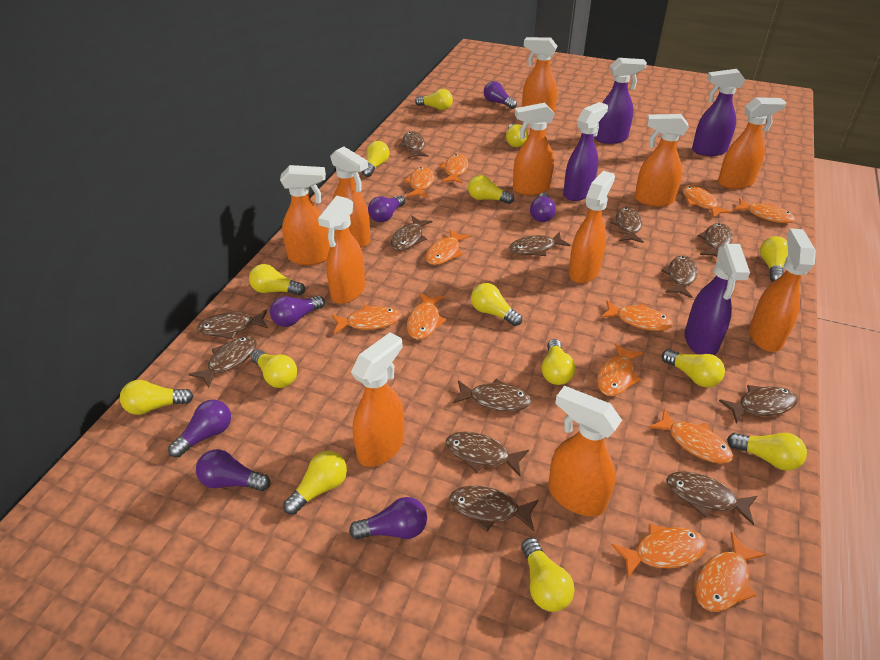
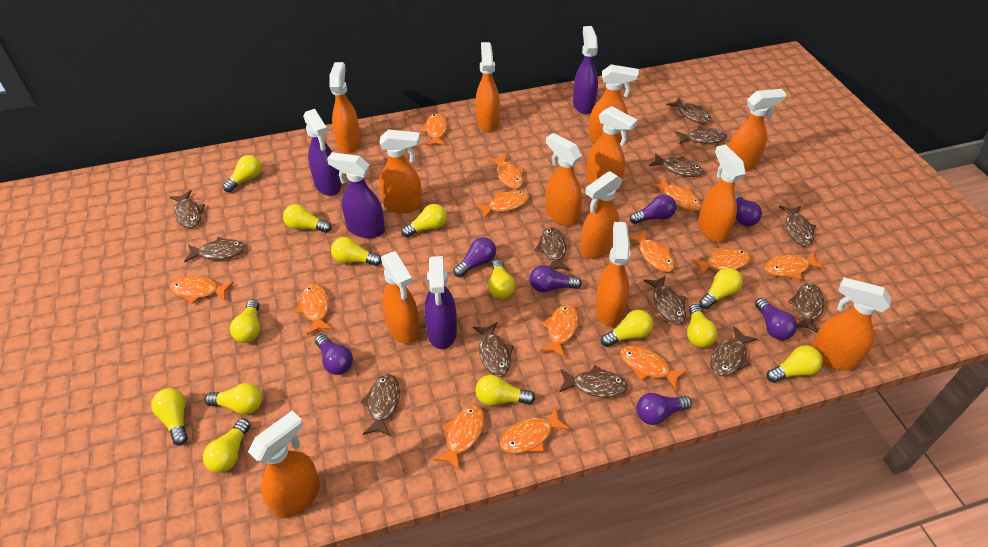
orange fish: [332,305,401,334] [404,167,434,198] [407,293,446,340] [426,229,470,265] [439,154,468,184] [597,343,643,396] [601,300,673,331] [612,524,707,579] [649,408,733,464] [682,185,731,218] [695,532,766,612] [733,198,795,223] = 12 -> [170,276,234,304] [295,284,333,335] [420,113,448,146] [434,405,485,472] [475,190,530,219] [488,154,524,189] [500,407,570,453] [540,305,579,358] [620,345,687,390] [629,230,675,272] [651,177,701,211] [691,248,751,277] [765,252,826,280] = 13
orange spray bottle: [280,165,330,265] [318,196,365,304] [330,146,370,248] [351,332,404,467] [513,103,555,195] [522,37,557,112] [548,386,622,516] [569,171,615,283] [635,114,689,207] [718,97,786,189] [749,228,816,352] = 11 -> [248,411,320,519] [329,62,361,154] [379,129,422,213] [381,251,420,344] [476,42,500,132] [545,133,582,226] [580,171,623,259] [586,106,638,191] [588,65,639,143] [595,222,630,326] [698,145,746,243] [728,89,786,172] [811,277,891,371] = 13

